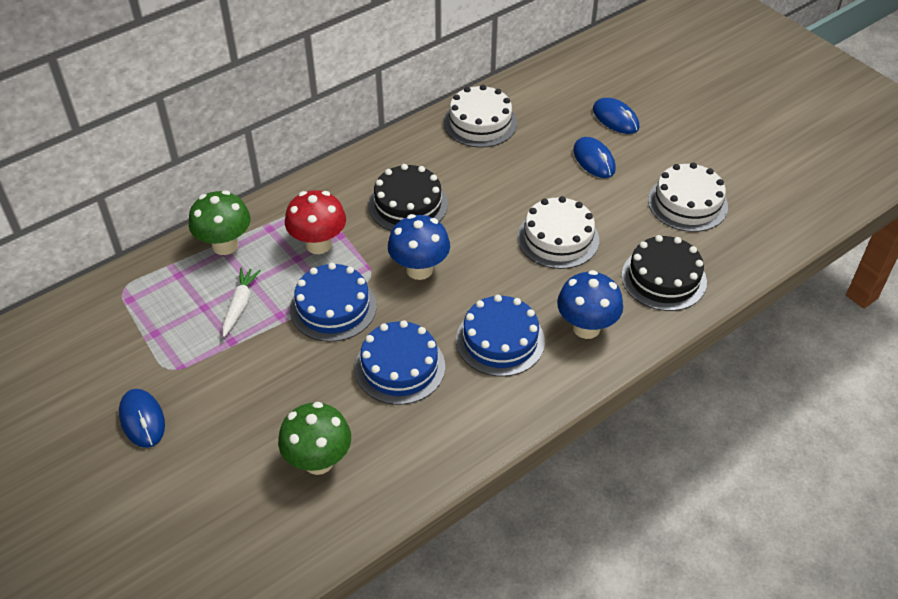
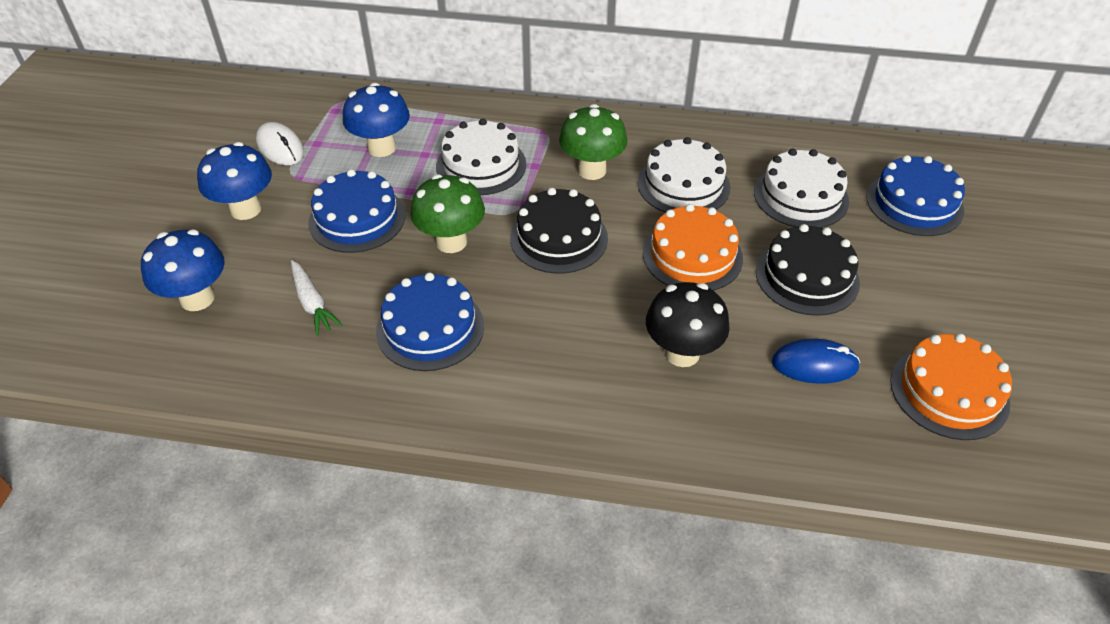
black mushroom: none = 0 -> [646,282,730,367] = 1
blue mouse: [119,389,165,448] [573,137,616,178] [593,98,639,134] = 3 -> [772,339,860,384] = 1
blue mushroom: [388,214,450,280] [557,270,623,339] = 2 -> [141,229,225,311] [197,142,272,220] [343,83,410,157] = 3
orange cake: none = 0 -> [643,204,743,291] [890,333,1012,440] = 2
red mushroom: [285,190,346,254] = 1 -> none = 0
white mouse: none = 0 -> [256,122,304,165] = 1

